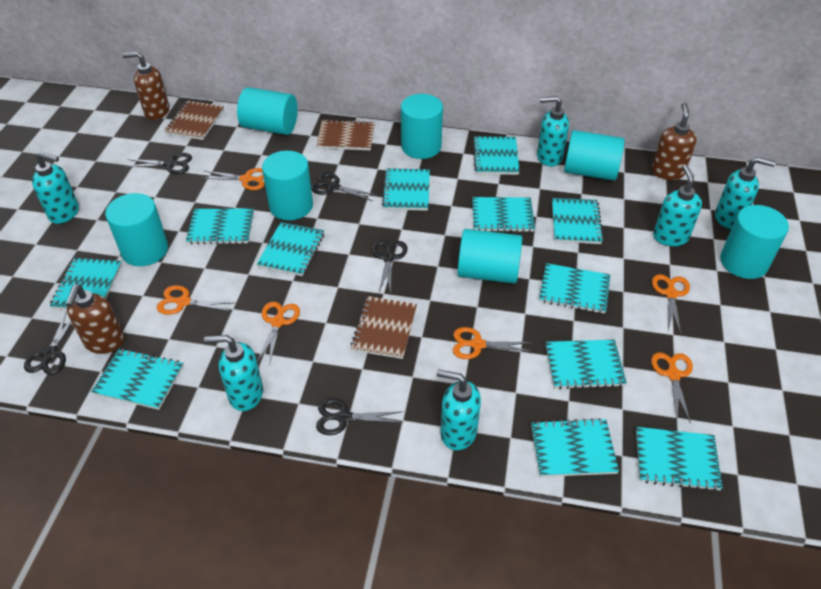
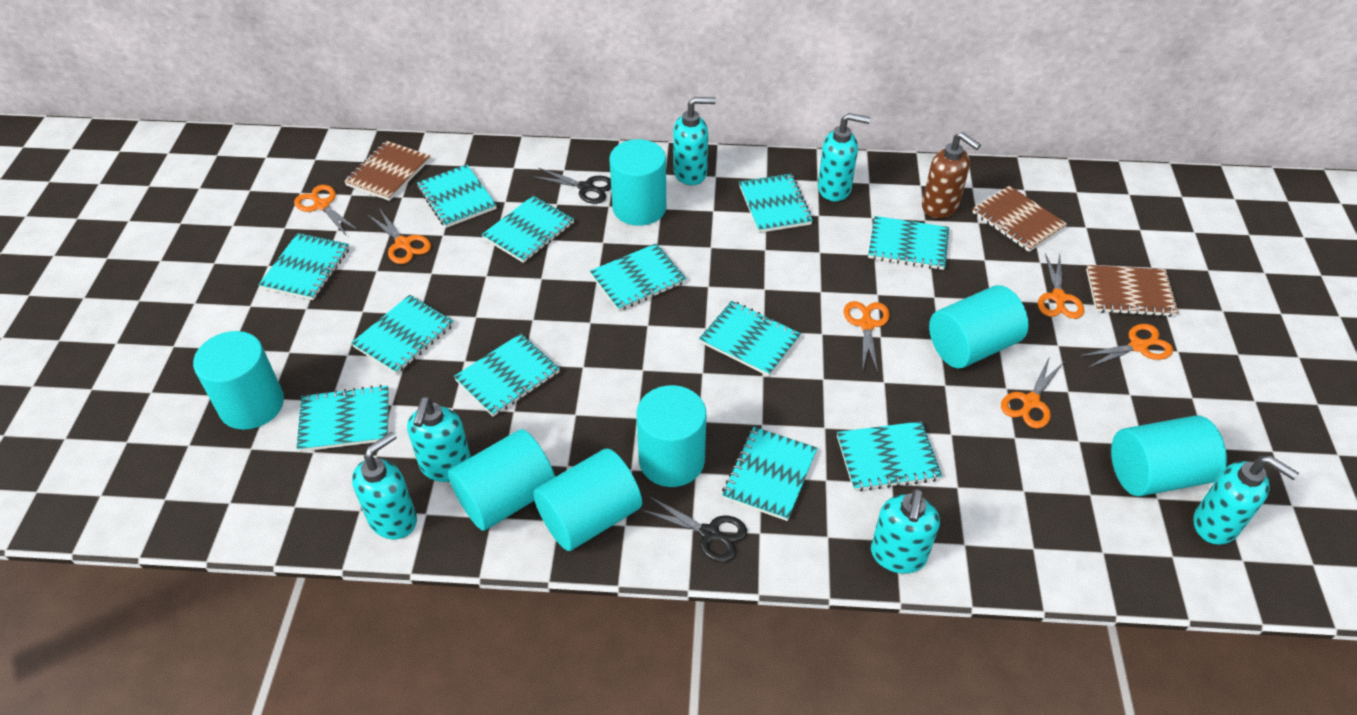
black scissors: [24,311,72,375] [125,153,192,174] [311,173,376,201] [316,398,403,435] [372,240,408,294] = 5 -> [533,168,611,204] [641,496,747,563] = 2
brown soap dispenser: [66,284,125,354] [122,52,169,120] [651,102,697,180] = 3 -> [922,132,981,218] = 1

